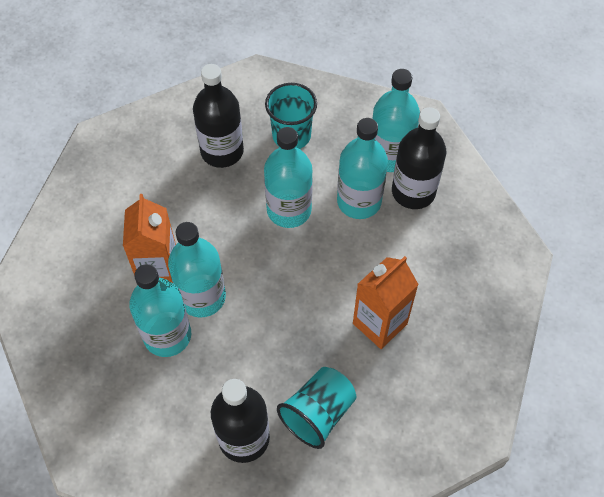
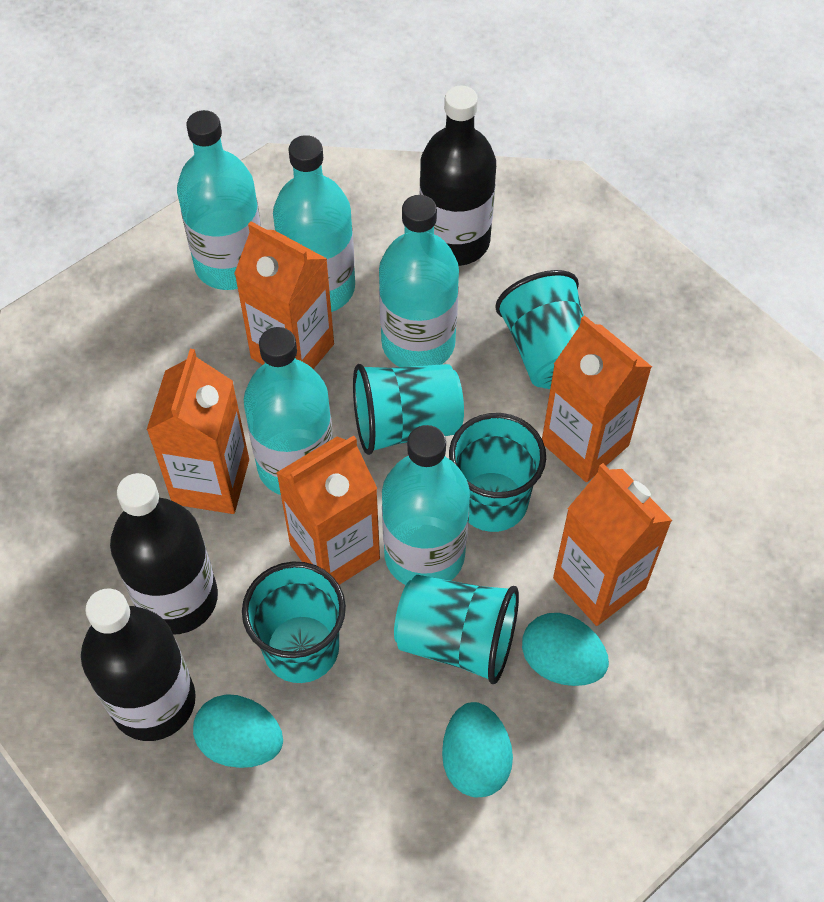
orange carton: [123,194,176,283] [353,256,419,349] = 2 -> [147,349,249,514] [234,221,334,369] [276,436,380,585] [542,315,652,482] [553,463,672,626] = 5
turquoise cup: [265,83,317,149] [277,367,356,449] = 2 -> [242,562,346,683] [353,364,464,455] [394,575,519,684] [449,413,546,532] [495,270,584,389] = 5
turquoise egg: none = 0 -> [193,694,283,768] [442,702,513,797] [522,613,609,686] = 3

